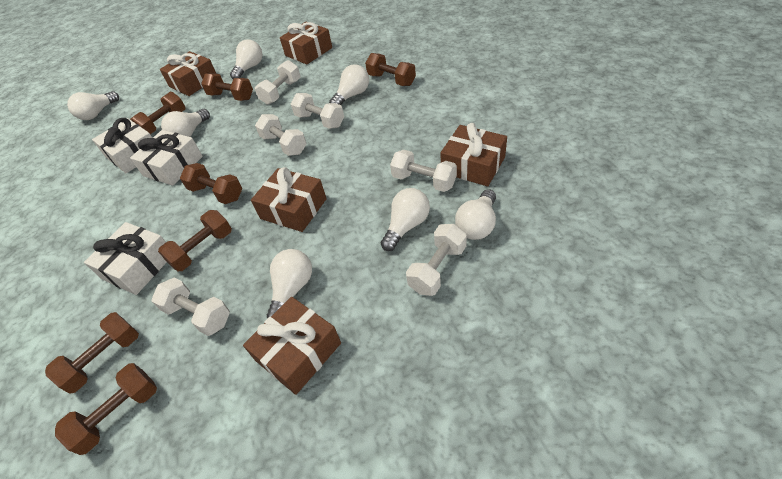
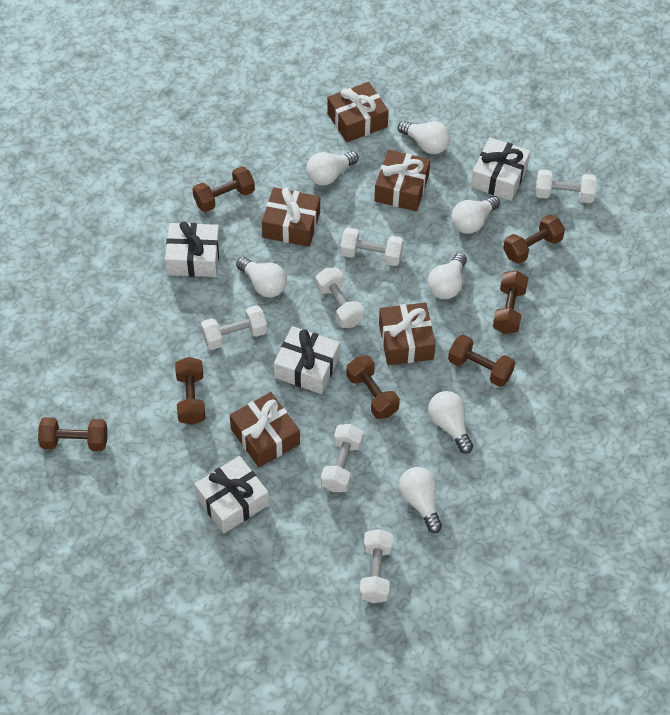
white gift: [84,222,167,295] [92,118,152,173] [130,130,203,186] = 3 -> [165,221,220,277] [194,456,269,533] [274,326,340,394] [471,137,531,201] = 4

